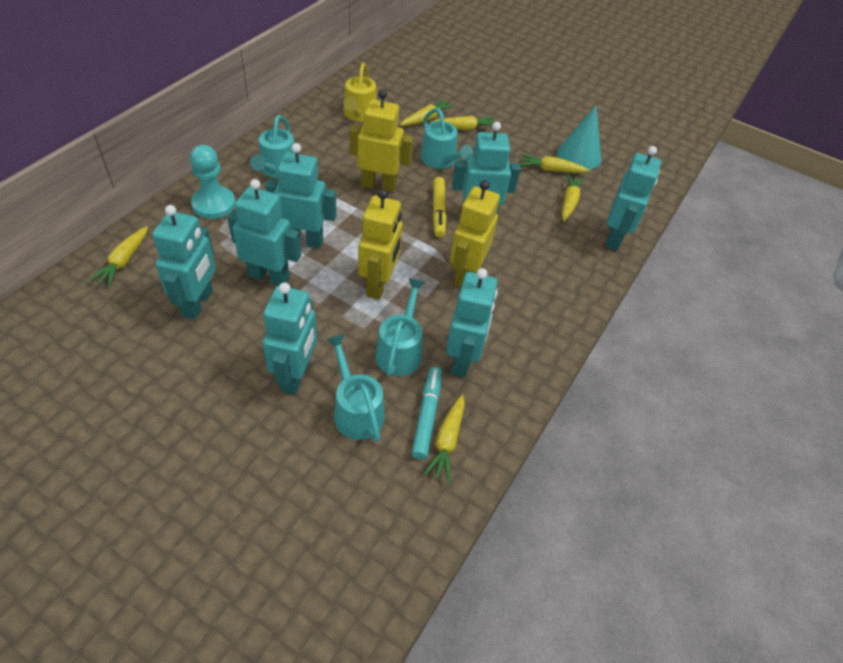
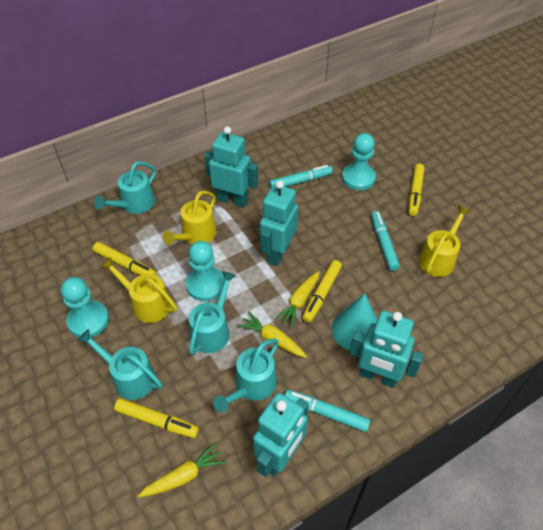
turquoise marker: [412,367,442,460] = 1 -> [269,165,333,189] [285,390,371,432] [371,211,400,271] = 3
turquoise pawn: [190,145,235,219] = 1 -> [61,277,109,337] [186,241,225,301] [342,133,376,190] = 3
turquoise robot: [152,205,216,320] [227,179,301,286] [262,282,317,395] [265,143,337,248] [446,268,498,377] [452,122,521,215] [605,146,661,250] = 7 -> [204,126,258,208] [253,393,309,477] [260,181,298,266] [349,311,424,388] = 4
yellow carrot: [88,226,148,287] [400,98,455,126] [423,394,465,483] [431,116,496,130] [520,154,589,173] [562,173,585,221] = 6 -> [137,443,226,497] [237,312,307,358] [275,271,320,328] = 3
yellow marker: [433,177,447,238] = 1 -> [93,242,157,275] [114,398,199,438] [302,260,342,323] [409,164,425,216] = 4
yellow robot: [350,89,413,192] [358,189,403,300] [450,180,500,287] = 3 -> none = 0
yellow watering can: [344,63,377,122] = 1 -> [100,257,177,323] [163,191,216,245] [418,205,471,277] = 3

